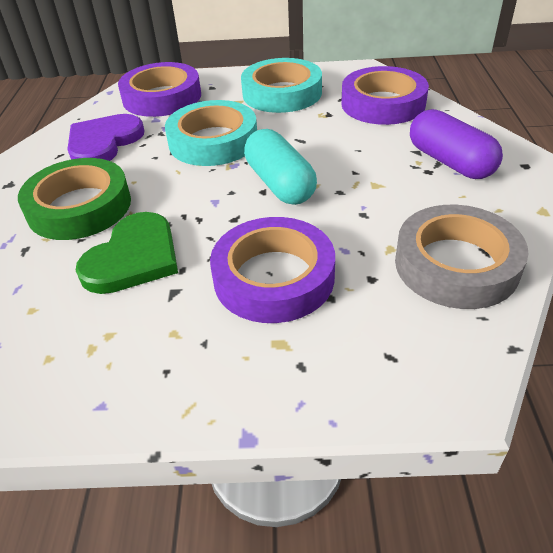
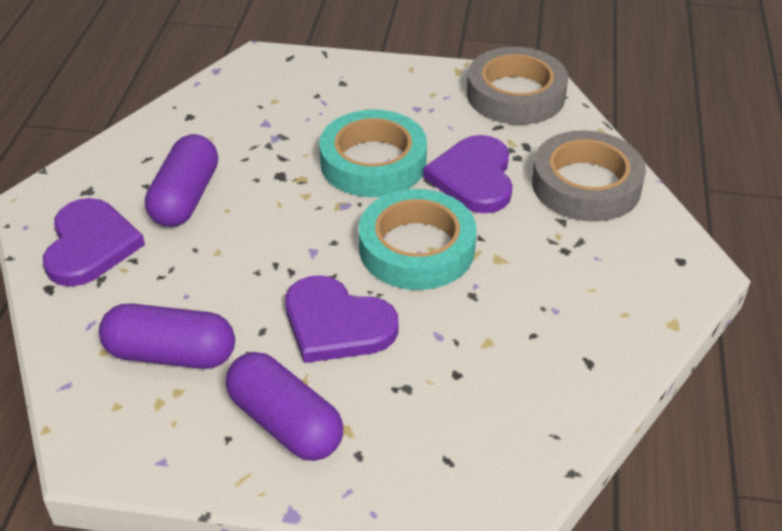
green heart: [76,212,178,294] = 1 -> none = 0
green tape: [18,158,131,240] = 1 -> none = 0
grey tape: [395,205,528,309] = 1 -> [467,47,568,125] [532,130,646,222] = 2
purple capsule: [410,109,503,179] = 1 -> [99,303,235,369] [145,134,218,227] [226,352,343,461] = 3
purple heart: [67,114,145,161] = 1 -> [43,198,145,286] [285,275,398,363] [423,135,513,213] = 3
purple tape: [118,62,201,117] [210,217,335,323] [341,66,429,125] = 3 -> none = 0
turquoise capsule: [244,129,317,205] = 1 -> none = 0

